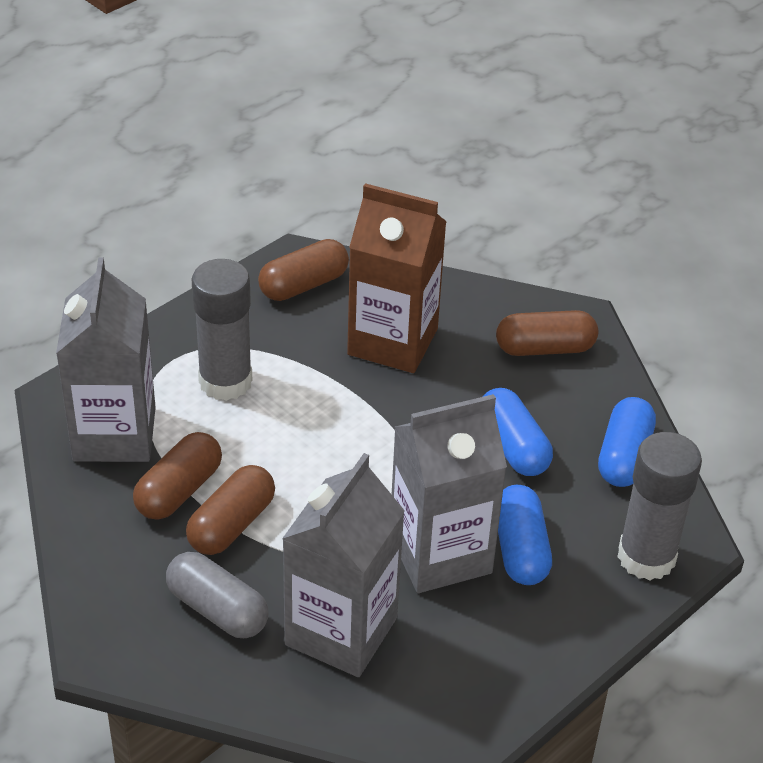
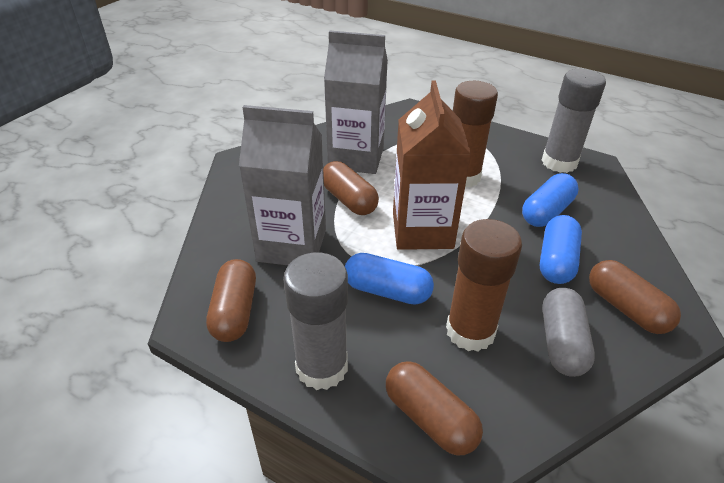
brown glue stick: none = 0 -> [446,219,522,352] [453,81,498,188] = 2
grey carton: [56,257,156,462] [282,453,405,677] [392,394,507,593] = 3 -> [239,105,326,265] [324,30,388,174] = 2

